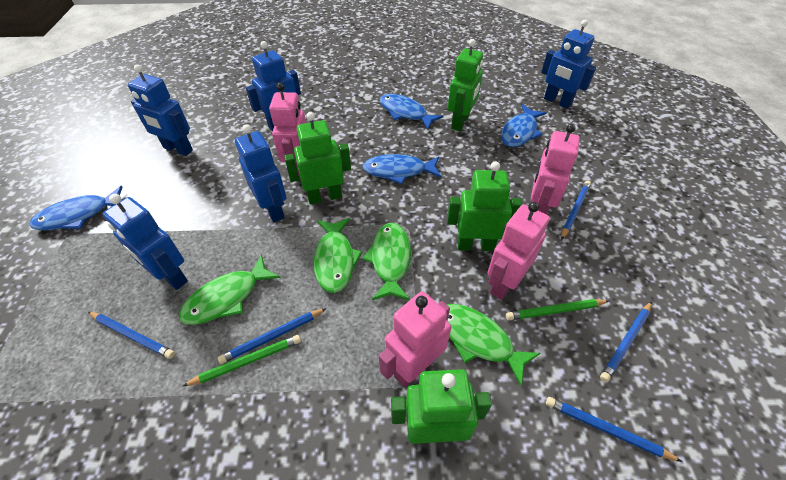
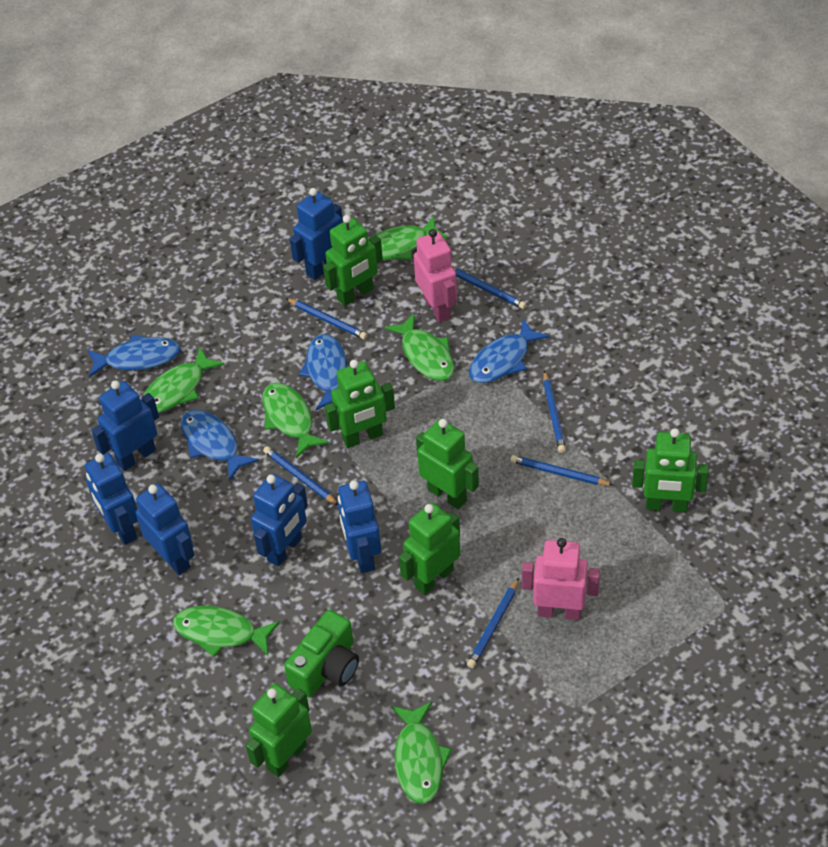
blue pencil: [88,312,175,359] [218,308,327,364] [546,397,682,462] [561,181,591,240] [600,301,652,382] = 5 -> [263,446,338,505] [286,298,367,340] [453,268,526,309] [467,578,519,668] [510,455,613,486] [543,371,566,453] = 6
blue robot: [103,194,188,290] [128,64,193,156] [235,124,286,222] [246,41,301,132] [541,20,596,109] = 5 -> [85,453,138,545] [91,380,159,471] [136,483,194,575] [251,474,308,567] [290,188,343,280] [337,480,381,573] = 6
green camera: none = 0 -> [284,610,359,697] = 1
green fish: [179,254,281,325] [314,218,363,293] [362,223,411,300] [447,304,541,386] = 4 -> [143,347,225,413] [173,606,280,657] [262,383,329,458] [368,216,448,261] [384,313,455,381] [391,702,452,804] = 6
green pencil: [183,335,301,386] [506,299,609,320] = 2 -> none = 0
green robot: [284,112,351,204] [391,369,492,444] [447,161,522,251] [448,39,483,131] = 4 -> [246,683,312,777] [323,215,383,306] [325,360,395,448] [399,502,460,595] [416,419,479,509] [632,428,709,512] = 6
pink robot: [269,83,306,178] [379,291,451,387] [487,202,550,300] [531,124,580,215] = 4 -> [414,229,457,323] [522,538,600,620] = 2

